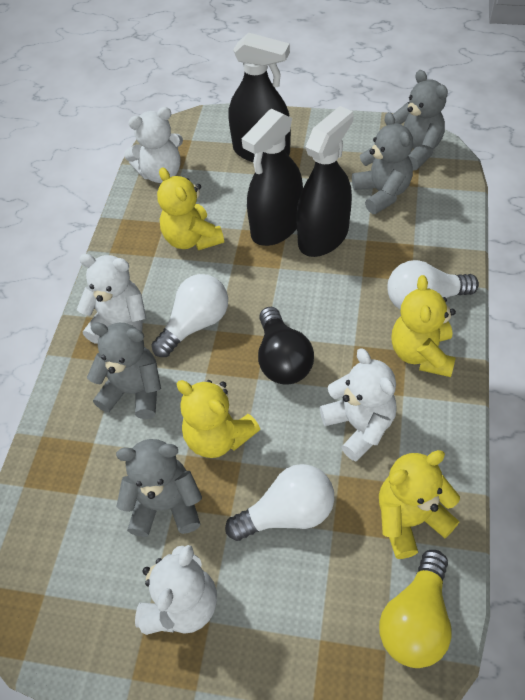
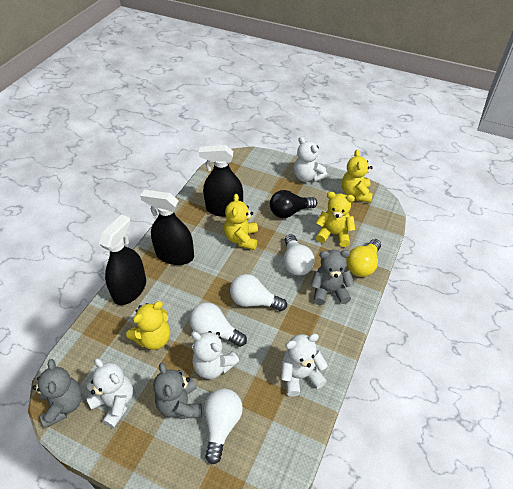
grey teddy bear: [87,322,161,419] [116,439,202,537] [352,112,413,214] [393,70,448,170] = 4 -> [32,359,82,428] [153,363,202,419] [311,250,354,305] = 3
white light bulb: [152,274,228,357] [225,464,334,541] [387,260,479,310] = 3 -> [189,303,247,347] [204,388,243,464] [230,274,287,311] [283,234,315,276] = 4

